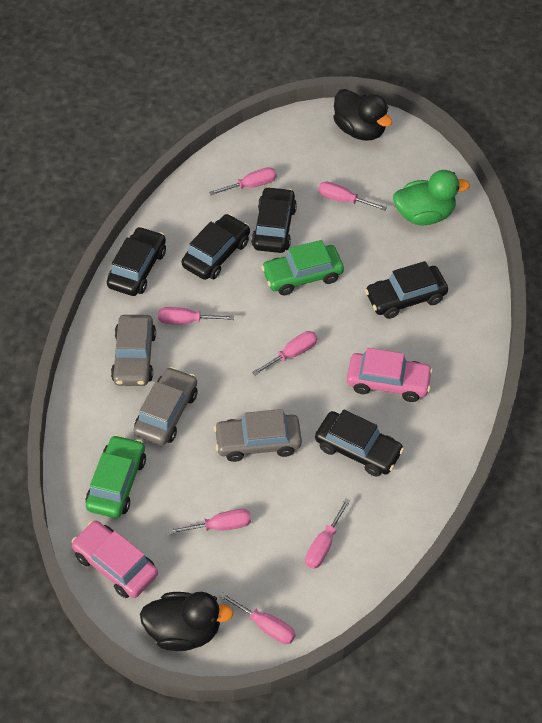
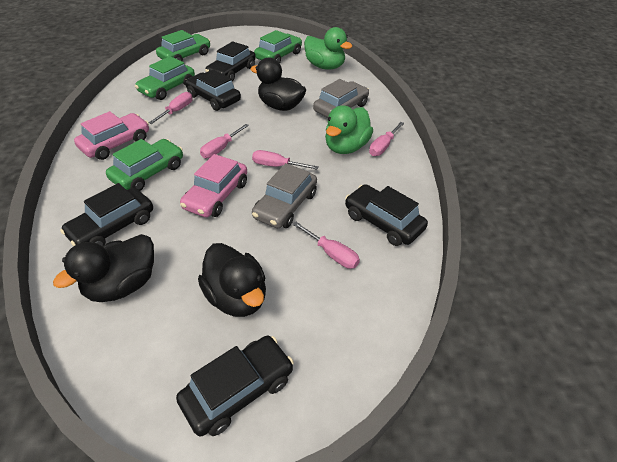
black duck: [140,592,234,651] [334,89,392,141] = 2 -> [53,234,154,302] [198,243,266,317] [251,57,306,111] = 3
green car: [86,435,146,518] [261,240,344,295] = 2 -> [106,139,183,191] [135,56,195,100] [156,30,210,61] [254,30,302,63] = 4
green duck: [393,170,470,225] = 1 -> [304,27,352,70] [325,105,373,154] = 2
grey car: [111,315,156,386] [133,367,197,446] [214,409,302,462] = 3 -> [252,163,317,228] [313,79,369,118] = 2
pink screwdriver: [158,307,234,324] [168,509,251,535] [209,167,277,195] [219,592,296,644] [252,331,318,375] [305,499,351,569] [318,181,387,211] = 7 -> [149,92,192,124] [200,124,249,158] [252,150,319,170] [293,222,360,269] [369,122,404,156] = 5

